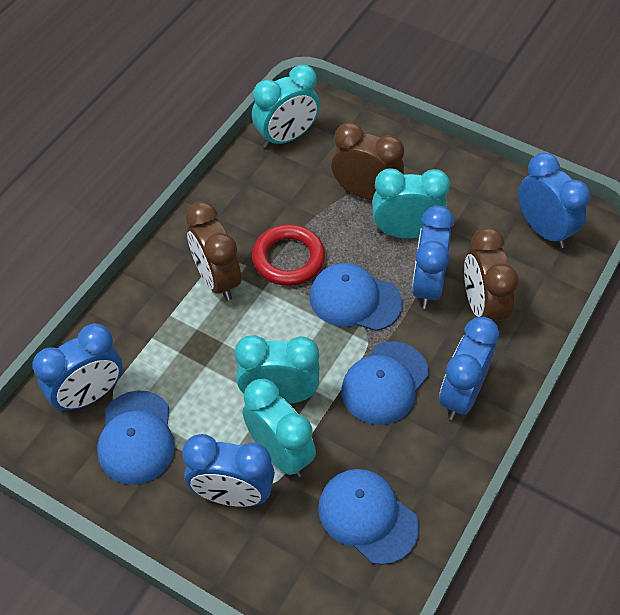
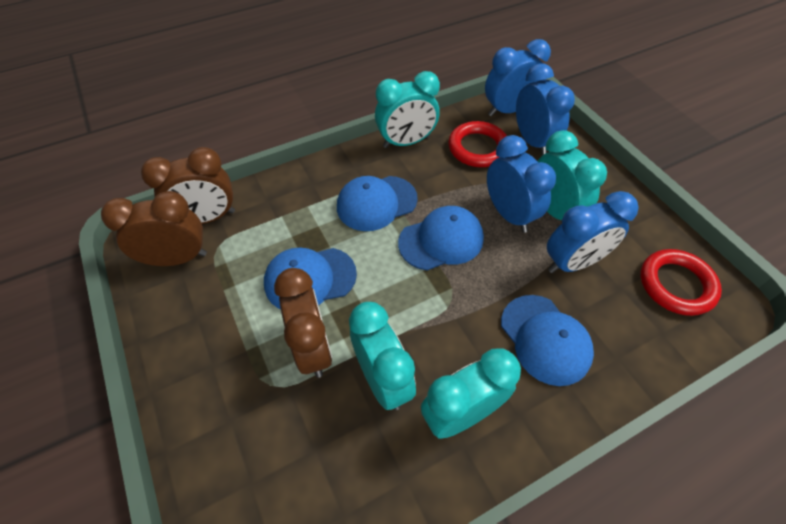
blue clock: [33,324,123,412] [182,434,275,507] [411,205,454,309] [439,317,499,420] [518,153,590,248] = 5 -> [485,39,551,117] [487,135,556,233] [516,63,575,155] [547,191,639,273] = 4
red ring: [252,224,325,286] = 1 -> [448,121,507,167] [640,249,722,316] = 2

